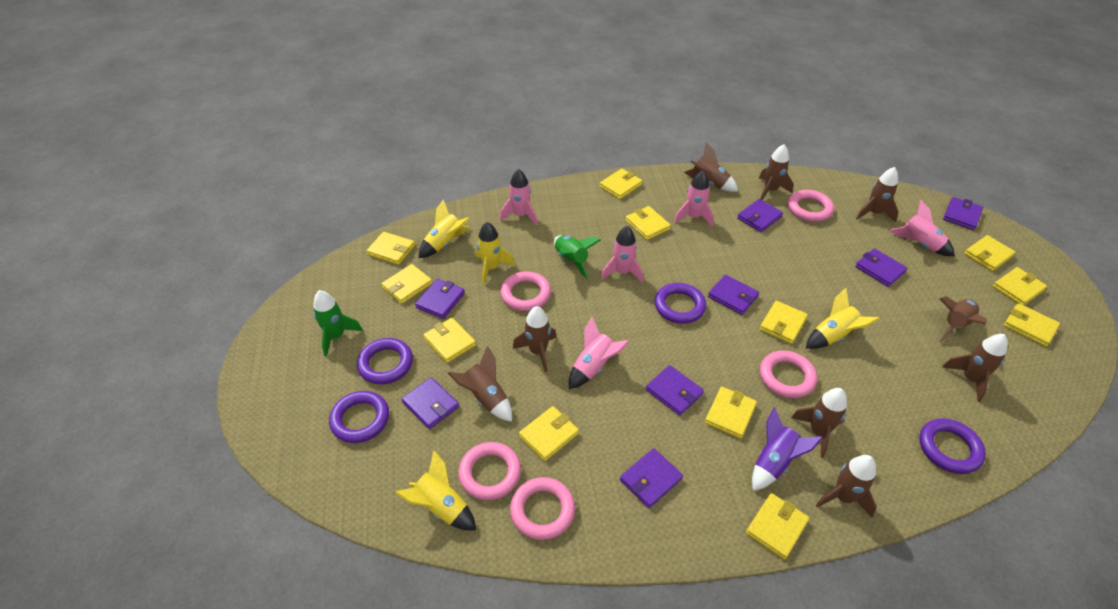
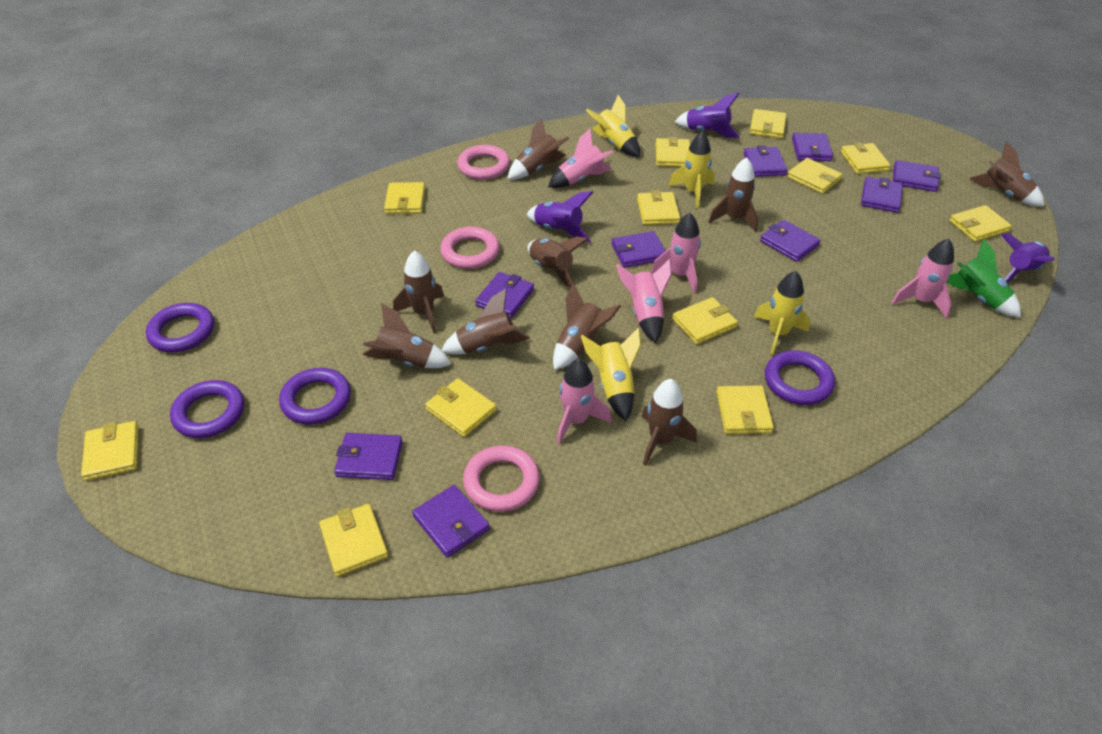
green rocket: [313,290,363,357] [554,235,601,279] = 2 -> [947,239,1021,317] = 1
pink ring: [458,442,521,500] [501,271,551,311] [510,477,575,540] [760,350,817,398] [788,190,834,222] = 5 -> [440,227,499,269] [457,145,510,180] [463,446,540,512] = 3
purple rocket: [752,407,823,491] = 1 -> [527,191,593,242] [675,93,740,138] [1001,233,1055,283] = 3
purple wallet: [401,377,459,429] [415,278,465,319] [620,448,683,508] [646,365,704,416] [708,275,759,315] [737,199,783,232] [855,248,907,287] [943,197,983,230] = 8 -> [334,433,403,480] [412,485,490,558] [475,272,534,318] [611,231,666,268] [743,145,787,177] [760,220,820,262] [792,133,833,161] [861,177,903,213] [893,160,941,192] = 9

